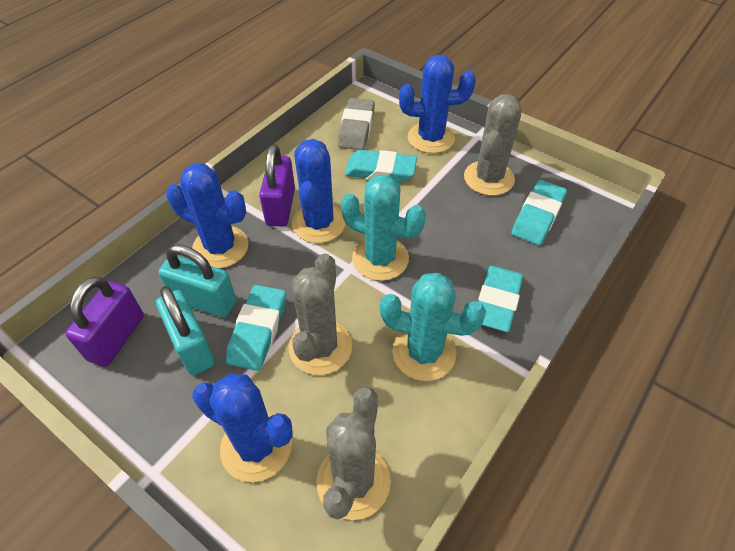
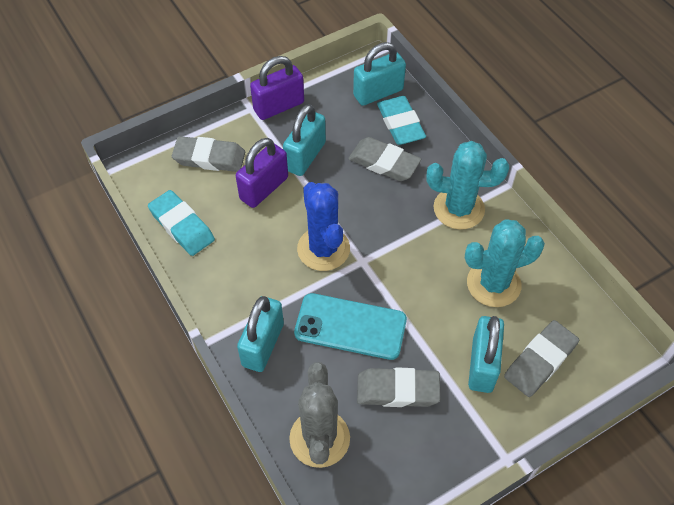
blue cactus: [166,163,249,268] [192,373,293,482] [292,139,346,243] [399,55,476,153] = 4 -> [297,182,350,271] = 1
grey cactus: [288,253,352,375] [316,387,391,520] [464,94,521,196] = 3 -> [289,362,350,468] = 1
grey eraser: [337,98,375,150] = 1 -> [172,136,245,172] [348,137,421,181] [357,367,440,407] [504,320,579,397] = 4
turquoise eraser: [226,285,286,371] [345,150,417,183] [478,266,523,332] [511,180,567,245] = 4 -> [148,190,215,256] [377,96,426,145] = 2
turquoise padlock: [156,286,215,375] [158,244,236,318] = 2 -> [237,296,284,372] [283,104,326,176] [353,42,406,106] [468,316,504,393] = 4
turquoise phone: none = 0 -> [294,293,407,360] = 1

